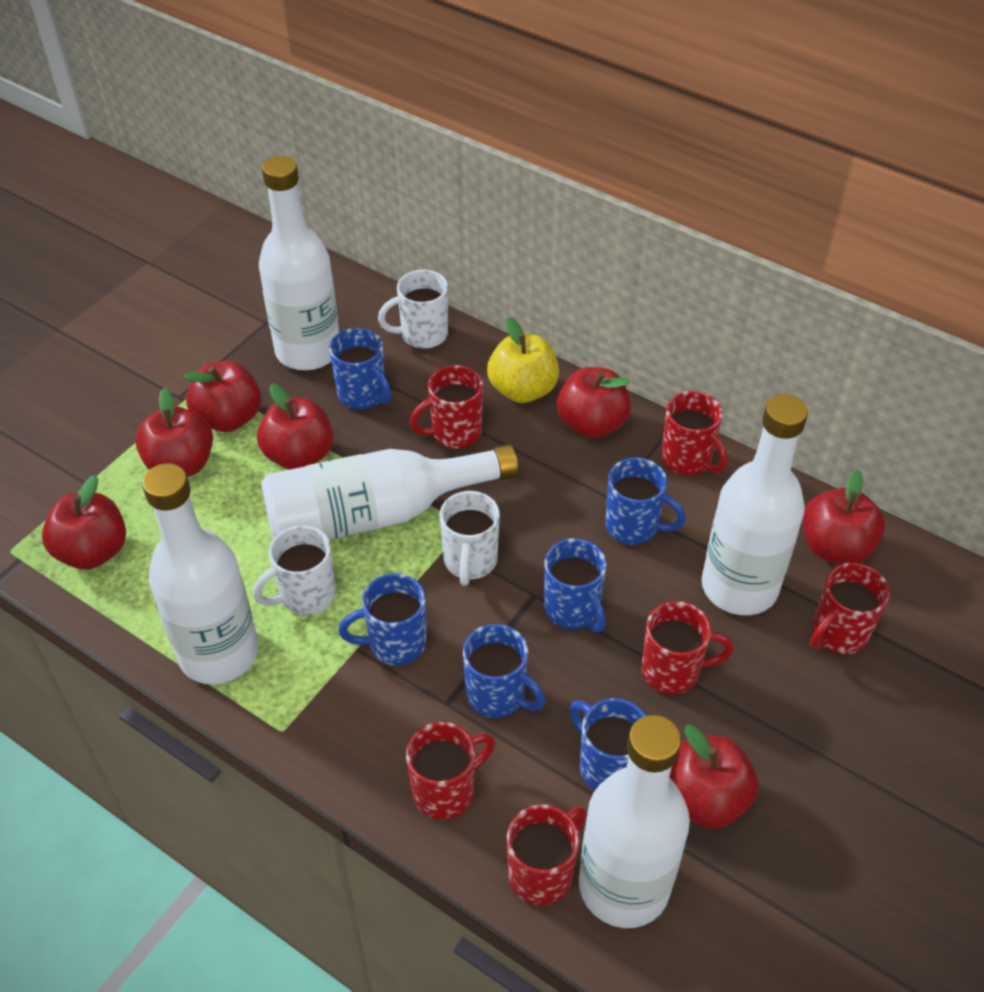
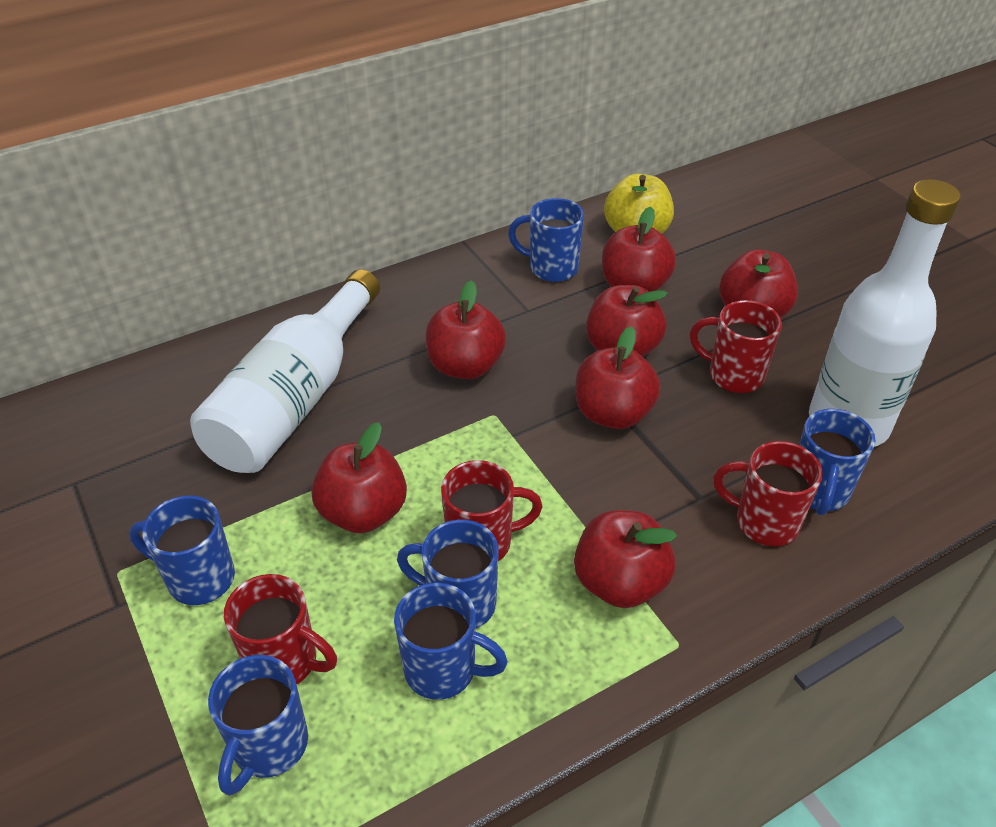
red mug: [406,722,495,820] [410,365,483,448] [507,805,587,905] [641,601,733,695] [661,391,727,475] [810,563,890,654] = 6 -> [224,574,337,684] [441,460,543,561] [690,300,782,393] [713,441,823,546] = 4
white bottle: [142,463,259,684] [259,156,339,370] [261,444,518,540] [579,715,690,928] [702,394,808,615] = 5 -> [190,269,380,473] [809,179,961,447] = 2
white mug: [253,525,336,615] [378,270,448,349] [440,491,500,586] = 3 -> none = 0

